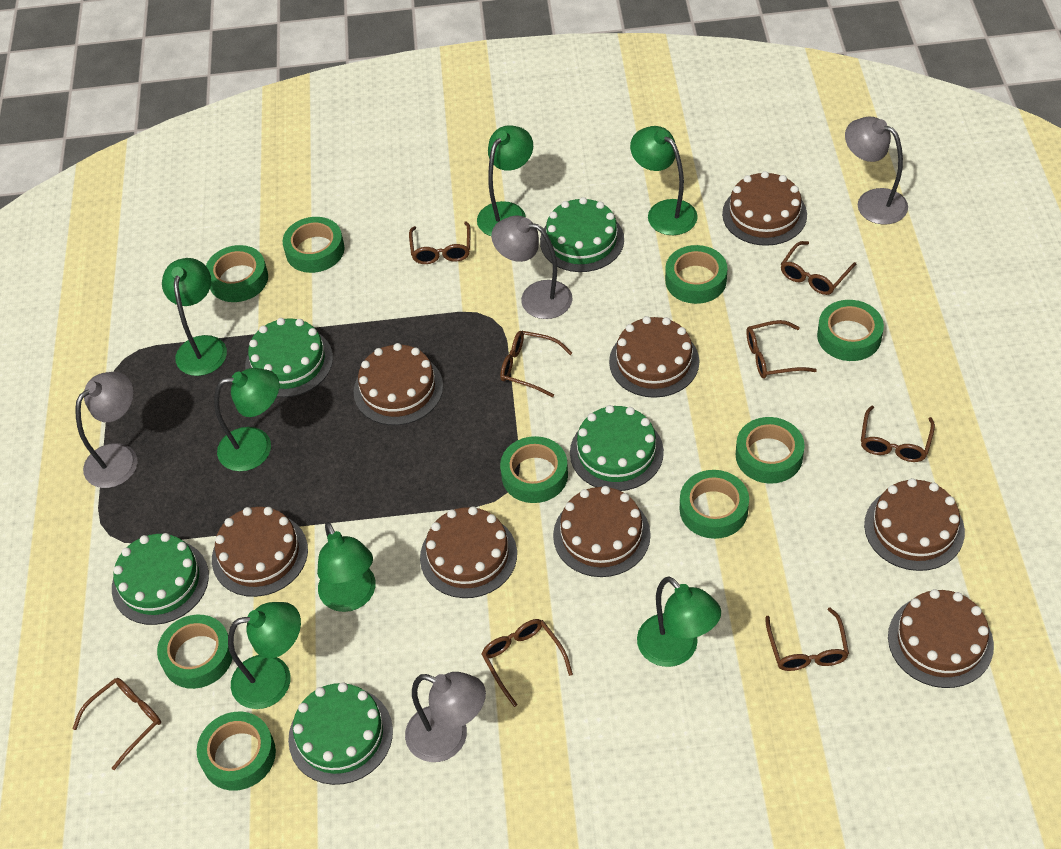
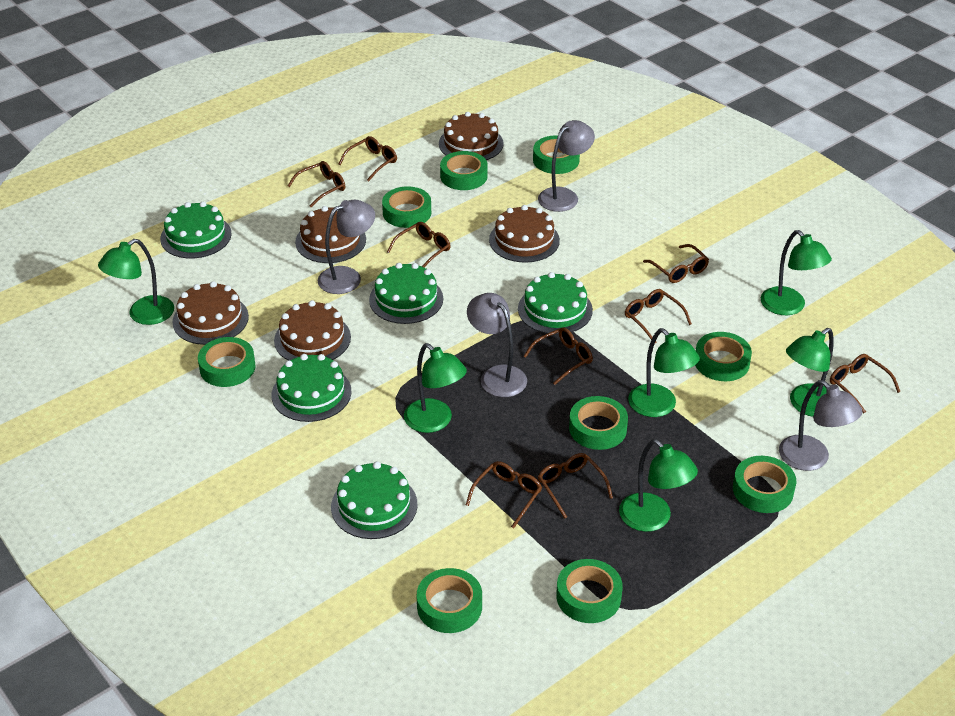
brown cake: [212,507,308,597] [354,343,443,425] [420,506,517,598] [553,486,651,577] [609,316,699,398] [722,171,807,246] [864,478,965,571] [888,589,994,688] = 8 -> [172,281,249,345] [274,300,351,360] [295,206,366,263] [439,112,504,160] [489,205,560,263] = 5
brown glasses: [72,678,161,770] [409,222,471,264] [482,619,573,707] [500,331,572,397] [746,320,817,379] [765,607,849,671] [781,241,856,295] [861,406,935,462] = 8 -> [288,161,345,207] [339,136,397,182] [387,222,451,268] [466,461,542,528] [524,327,593,385] [538,453,613,519] [625,289,692,343] [643,244,709,283] [830,354,900,413] = 9
green lamp: [162,258,227,376] [214,368,279,471] [228,602,301,709] [317,522,376,612] [477,125,533,236] [630,126,698,235] [637,576,721,667] = 7 -> [98,239,174,325] [404,343,467,433] [619,439,698,532] [628,328,700,417] [761,230,832,315] [786,328,834,417] = 6

